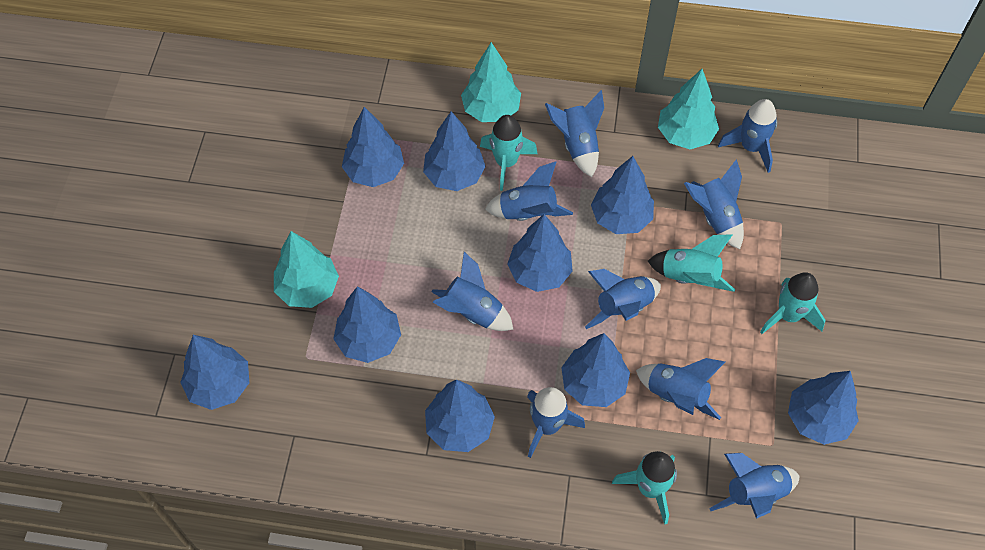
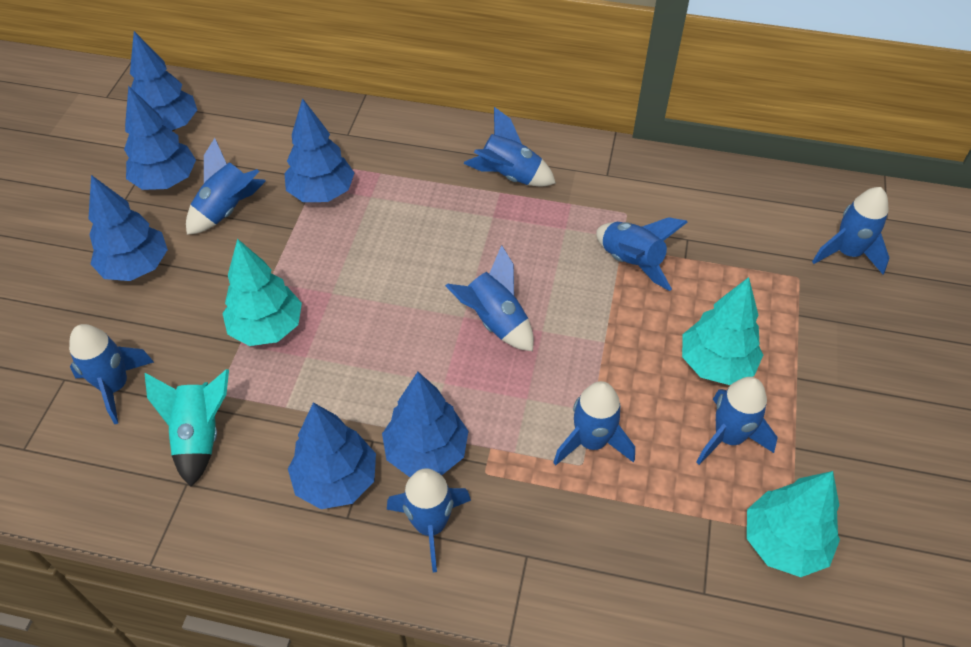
blue tree: [180,335,249,410] [333,286,401,363] [342,107,404,187] [423,111,486,191] [425,379,495,452] [507,214,573,292] [561,333,630,407] [591,156,654,234] [788,371,859,445] = 9 -> [88,175,168,281] [124,86,196,190] [130,31,197,131] [284,98,354,202] [288,402,376,509] [382,372,468,477] = 6
turquoise rocket: [480,115,538,191] [612,451,677,525] [648,234,735,292] [760,272,825,334] = 4 -> [145,369,229,487] = 1

